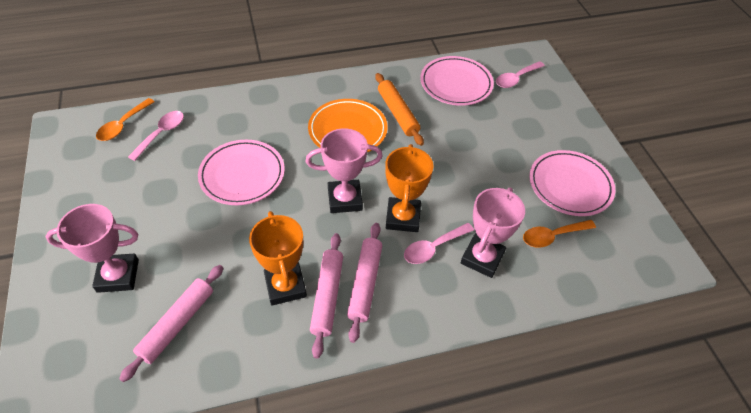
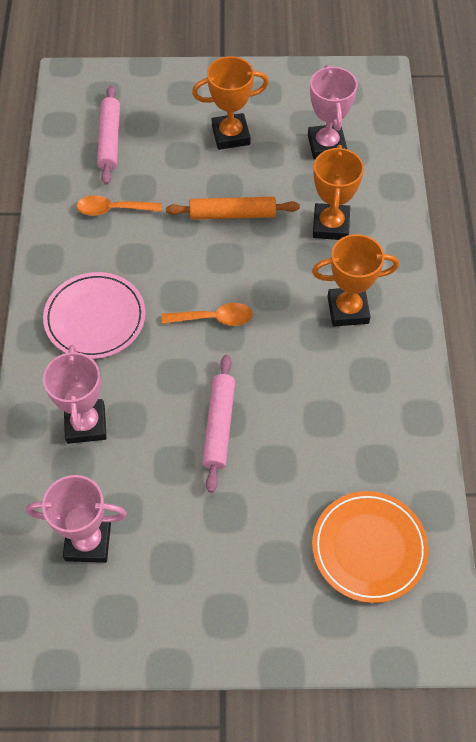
orange trophy: [249,211,307,306] [385,144,434,232] = 2 -> [192,56,269,150] [312,234,399,327] [313,145,364,240] = 3
pink plate: [198,140,285,205] [420,56,494,106] [529,150,615,216] = 3 -> [43,272,146,359] = 1
pink rolling pin: [119,265,223,382] [310,233,343,359] [347,223,382,343] = 3 -> [97,86,120,185] [202,355,235,493] = 2
pink spoon: [128,111,184,161] [404,223,474,264] [496,61,545,88] = 3 -> none = 0

